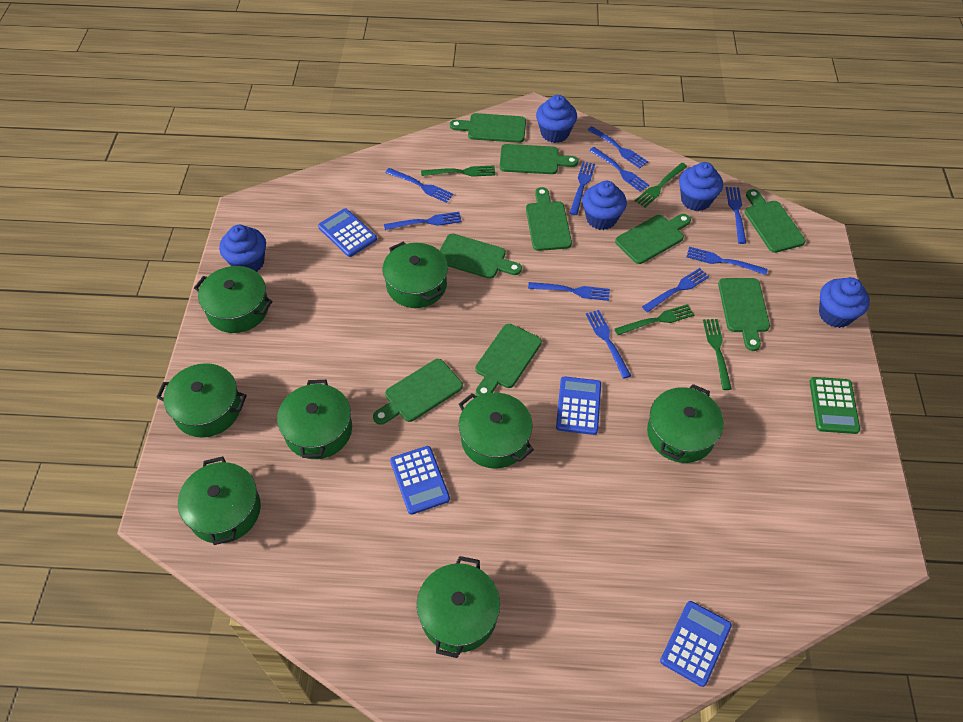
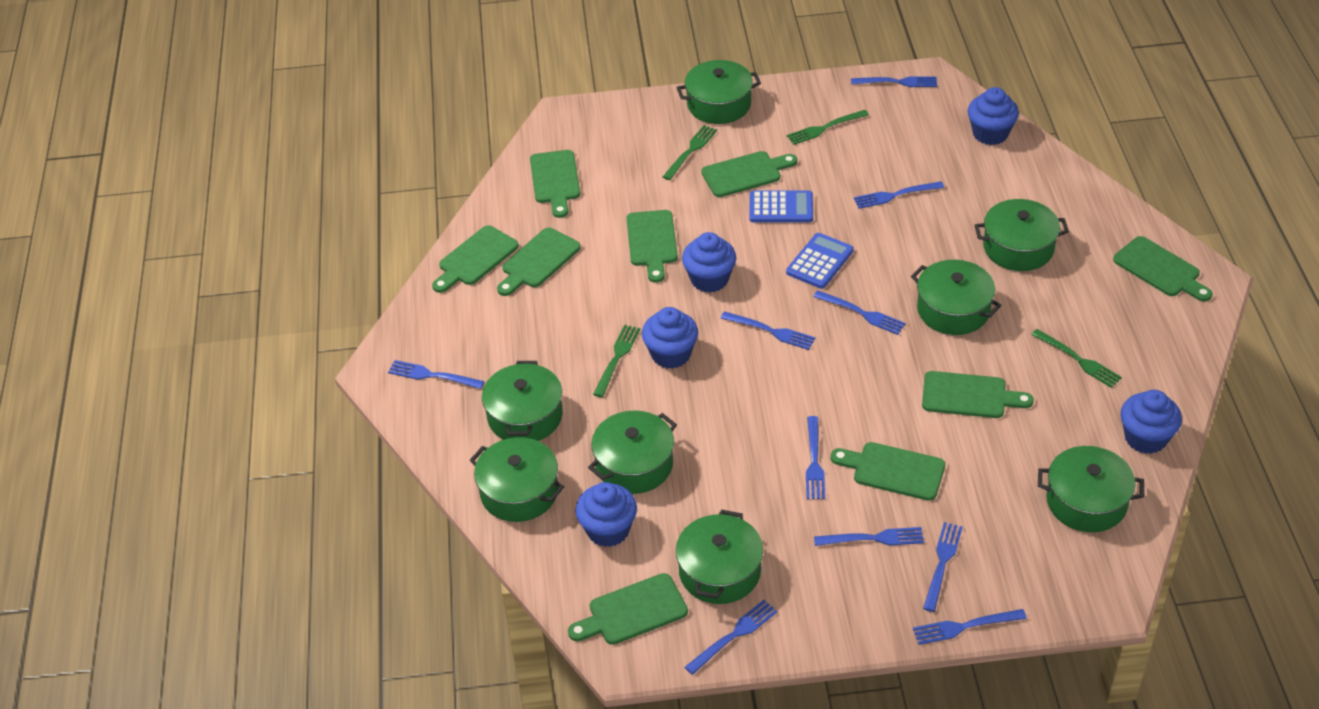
blue calculator: [318,208,377,257] [390,446,450,515] [556,376,601,435] [660,601,732,687] = 4 -> [750,190,813,223] [786,233,854,289] = 2
green calculator: [810,377,860,434] = 1 -> none = 0

